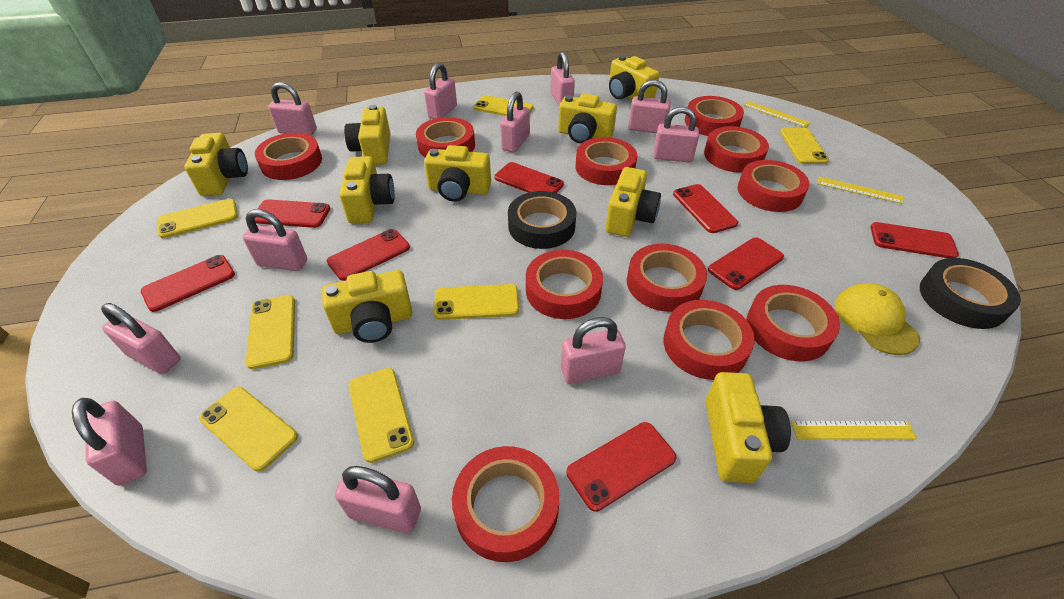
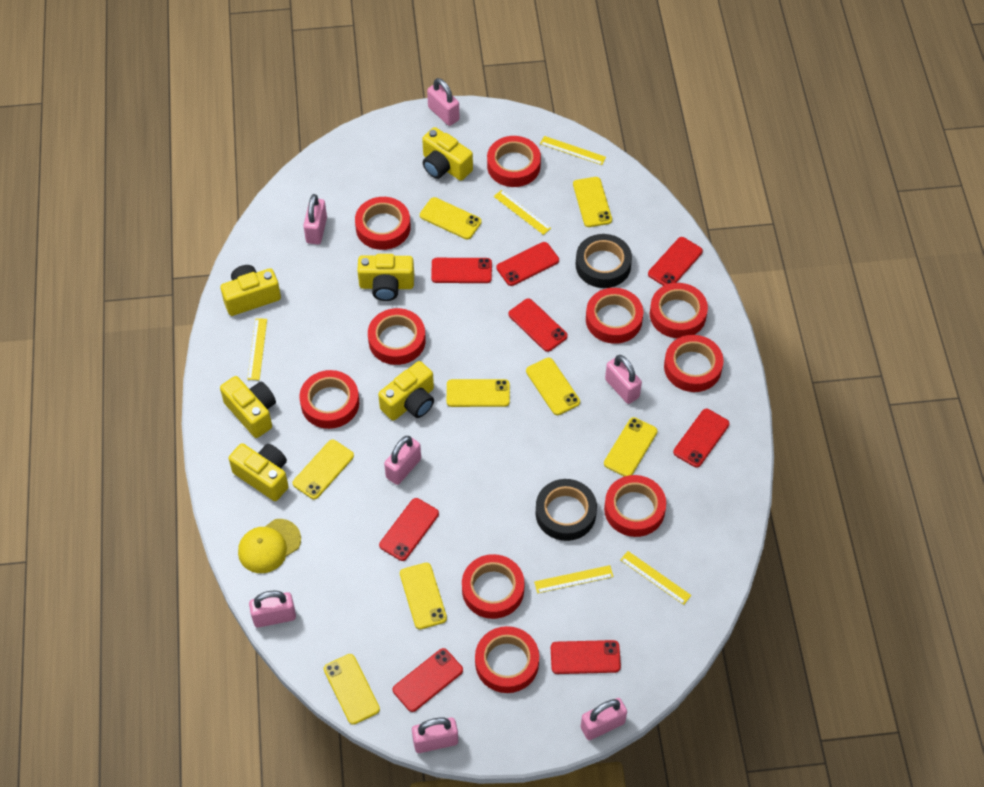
pink padlock: [72,398,147,486] [101,303,181,374] [243,209,307,271] [268,82,317,136] [335,466,421,534] [424,63,457,119] [500,92,530,153] [551,51,575,105] [561,317,626,384] [628,80,671,133] [653,106,699,162] = 11 -> [249,590,296,628] [303,194,327,245] [384,436,421,485] [412,717,458,753] [427,78,460,126] [581,698,627,740] [605,355,642,404] = 7
red tape: [255,133,322,180] [416,117,475,158] [452,446,559,562] [526,250,603,319] [576,137,637,185] [627,244,707,312] [663,300,755,380] [685,96,744,136] [704,126,769,173] [738,160,809,212] [746,285,840,361] = 11 -> [299,370,359,429] [355,197,411,250] [368,308,426,365] [462,554,524,619] [475,626,539,693] [487,136,541,187] [586,288,644,344] [604,475,666,537] [650,283,708,338] [664,335,724,392] = 10
yellow camera: [185,133,248,196] [322,270,413,343] [339,156,395,223] [344,105,391,165] [424,145,491,202] [558,93,617,144] [606,167,661,237] [609,55,659,99] [705,372,791,483] = 9 -> [220,265,281,316] [220,376,276,438] [228,443,289,501] [357,254,414,301] [378,361,434,421] [422,127,473,181] = 6
yellow phone: [158,199,238,238] [199,387,298,472] [246,295,295,369] [349,368,414,463] [434,284,519,320] [474,95,533,116] [780,128,829,164] = 7 -> [293,440,354,499] [324,654,380,725] [400,563,447,629] [420,197,482,239] [447,379,510,407] [526,358,580,415] [573,177,612,227] [604,417,657,477] = 8
yellow ruler: [743,101,811,128] [791,421,917,439] [817,177,903,204] = 3 -> [247,318,267,380] [494,190,551,235] [534,565,613,593] [540,136,606,165] [620,551,691,605] = 5

